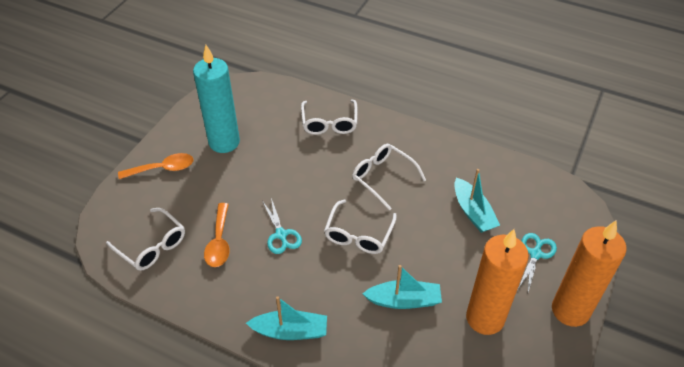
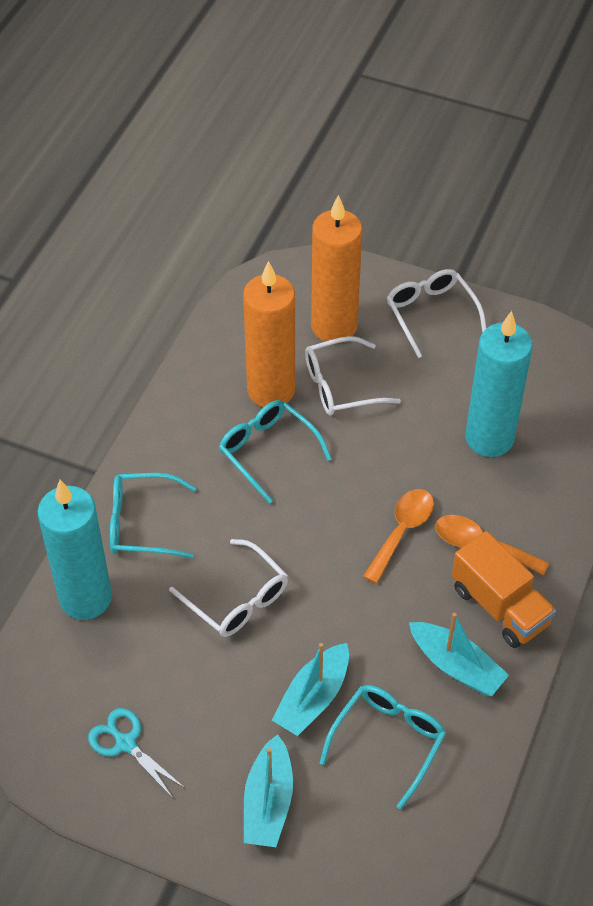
orange truck: none = 0 -> [452,531,556,648] = 1
turquoise candle: [193,45,240,153] = 1 -> [37,480,112,620] [465,311,533,457] = 2
turquoise glasses: none = 0 -> [110,473,196,558] [219,400,332,504] [319,685,446,809] = 3
turquoise scissors: [262,198,302,254] [518,233,557,292] = 2 -> [88,708,186,799] = 1
white glasses: [106,208,185,271] [301,99,358,135] [324,199,397,254] [352,144,426,211] = 4 -> [169,539,288,637] [305,336,401,416] [387,269,486,358] = 3

